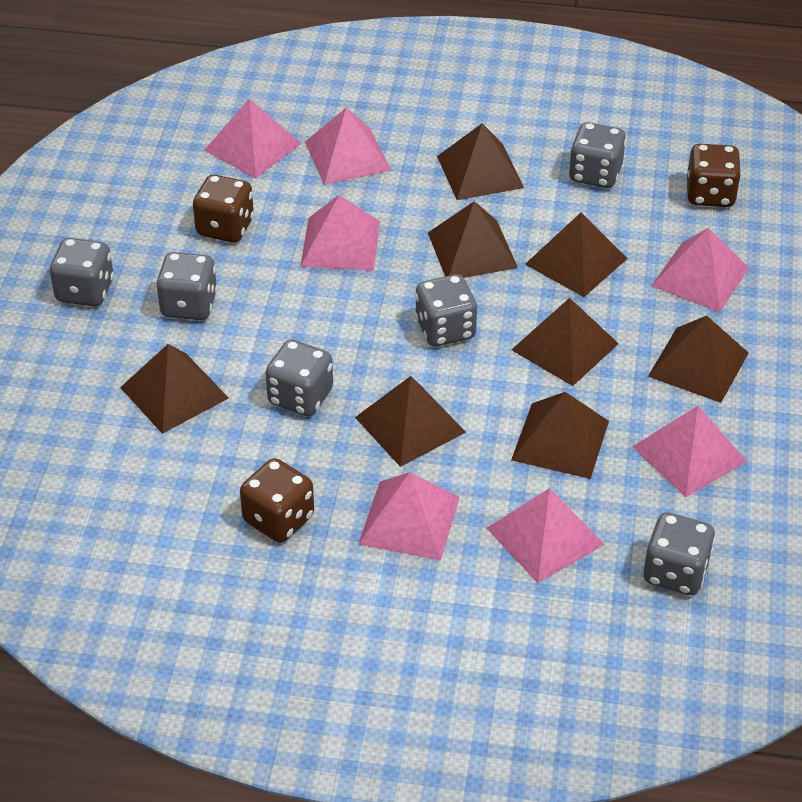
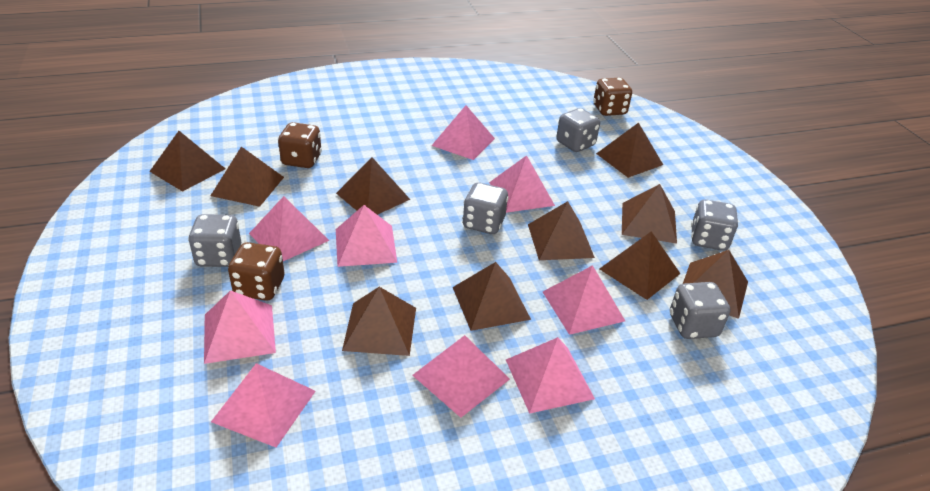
brown pyramid: [120,344,229,434] [355,376,466,467] [428,201,518,278] [437,123,524,200] [511,392,609,479] [512,298,619,386] [525,213,628,297] [648,316,748,403] = 8 -> [149,131,225,192] [210,147,284,207] [336,157,410,215] [342,287,416,356] [453,262,531,331] [528,201,595,260] [596,123,663,178] [600,231,681,300] [622,184,677,243] [683,250,748,319] = 10
grey dice: [49,238,114,307] [156,252,218,320] [265,339,333,416] [415,274,477,346] [569,122,626,188] [644,512,715,595] = 6 -> [188,214,241,267] [462,182,508,234] [556,108,600,152] [670,282,731,339] [691,199,738,251] = 5
pink pyramid: [204,98,302,178] [300,195,380,271] [305,107,391,185] [359,472,460,561] [487,488,605,583] [633,406,747,498] [651,228,749,312] = 7 -> [204,290,276,364] [211,363,316,448] [249,196,329,261] [336,205,397,267] [412,335,510,418] [431,105,495,160] [489,155,555,213] [506,337,595,414] [543,265,625,335] = 9

